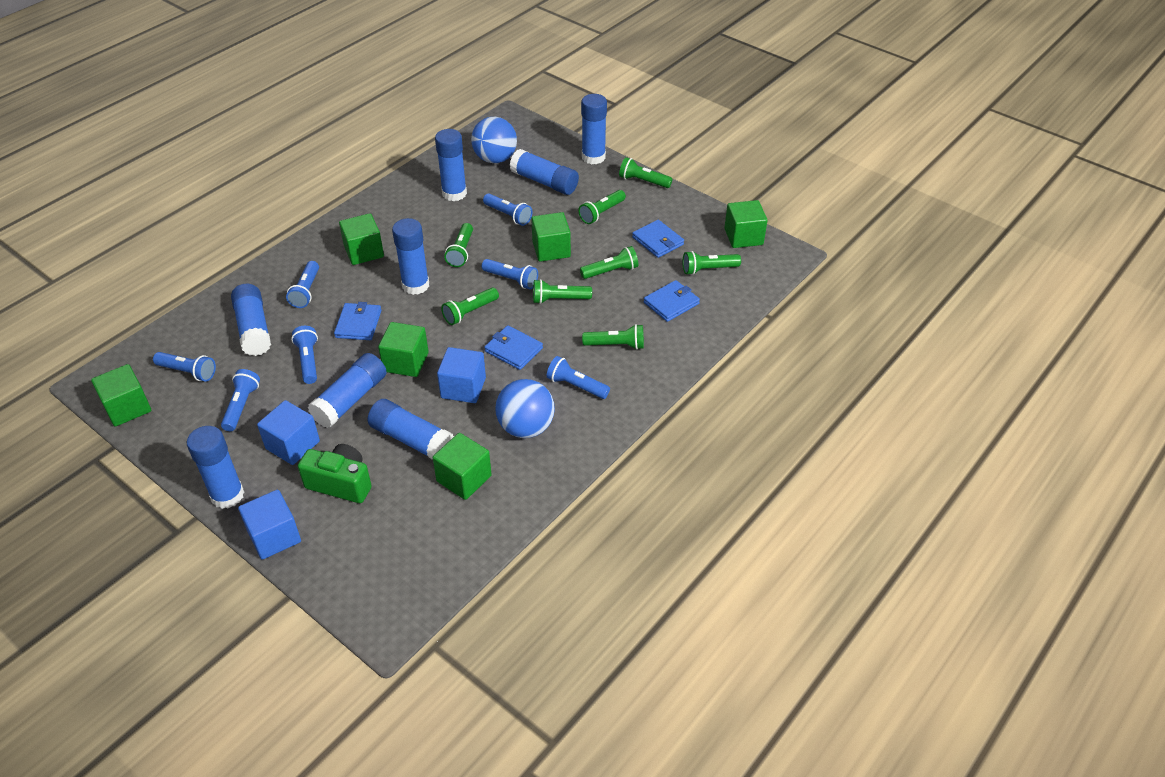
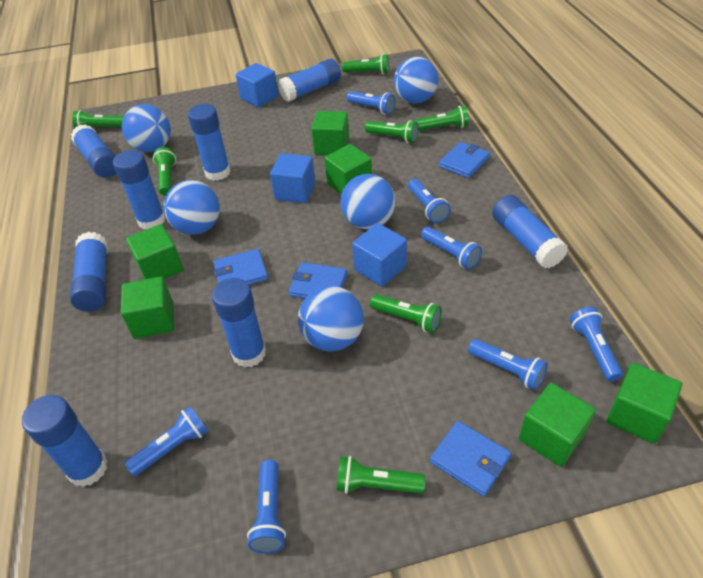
blue ball: [471,117,517,163] [495,379,555,438] = 2 -> [122,104,171,152] [163,180,220,235] [298,286,364,351] [340,174,396,230] [394,57,438,103] = 5
green camera: [298,444,372,503] = 1 -> none = 0
green flashlight: [441,288,499,325] [444,223,473,267] [533,279,592,304] [578,190,626,224] [580,246,638,279] [582,324,644,350] [619,157,673,188] [682,251,741,275] = 8 -> [72,110,124,128] [153,147,176,196] [337,456,426,494] [342,54,389,74] [365,120,419,143] [370,294,442,333] [415,106,469,131] = 7

